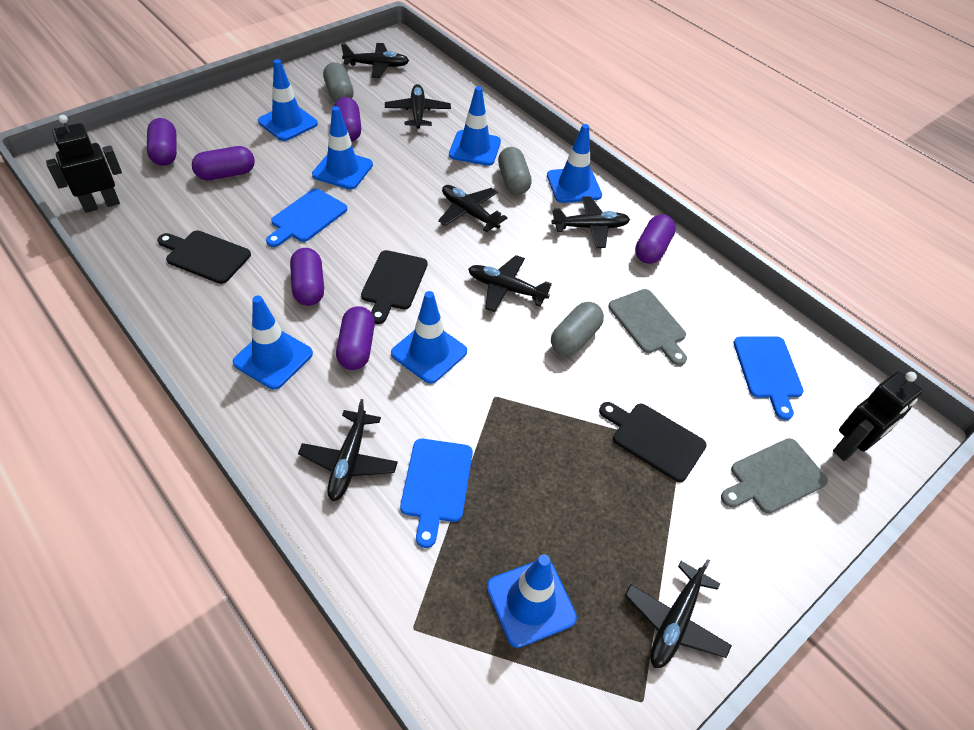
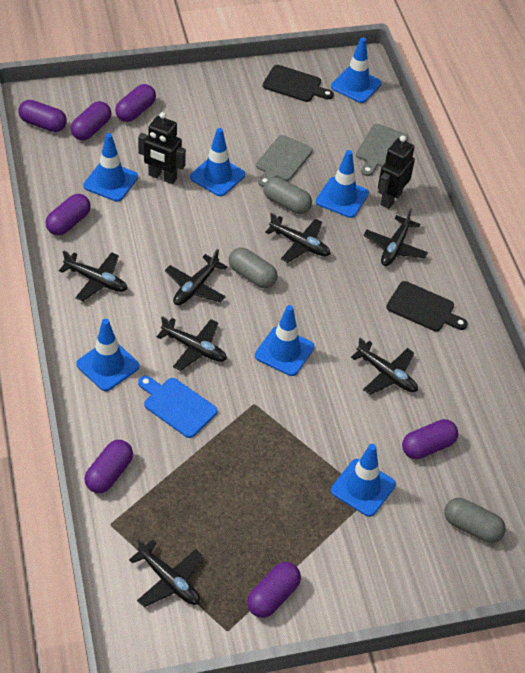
black cutting board: [157,230,251,284] [361,250,427,324] [599,402,707,482] = 3 -> [263,65,334,102] [386,281,468,331] = 2
blue cutting board: [266,189,347,247] [400,439,473,548] [733,336,804,420] = 3 -> [138,376,217,438] = 1
purple capsule: [147,118,177,166] [192,146,255,180] [290,248,324,306] [334,97,361,142] [336,306,375,370] [635,214,676,264] = 6 -> [18,100,67,132] [46,194,91,236] [71,101,111,140] [84,440,133,493] [115,84,156,122] [247,562,301,618] [402,419,458,459] = 7

